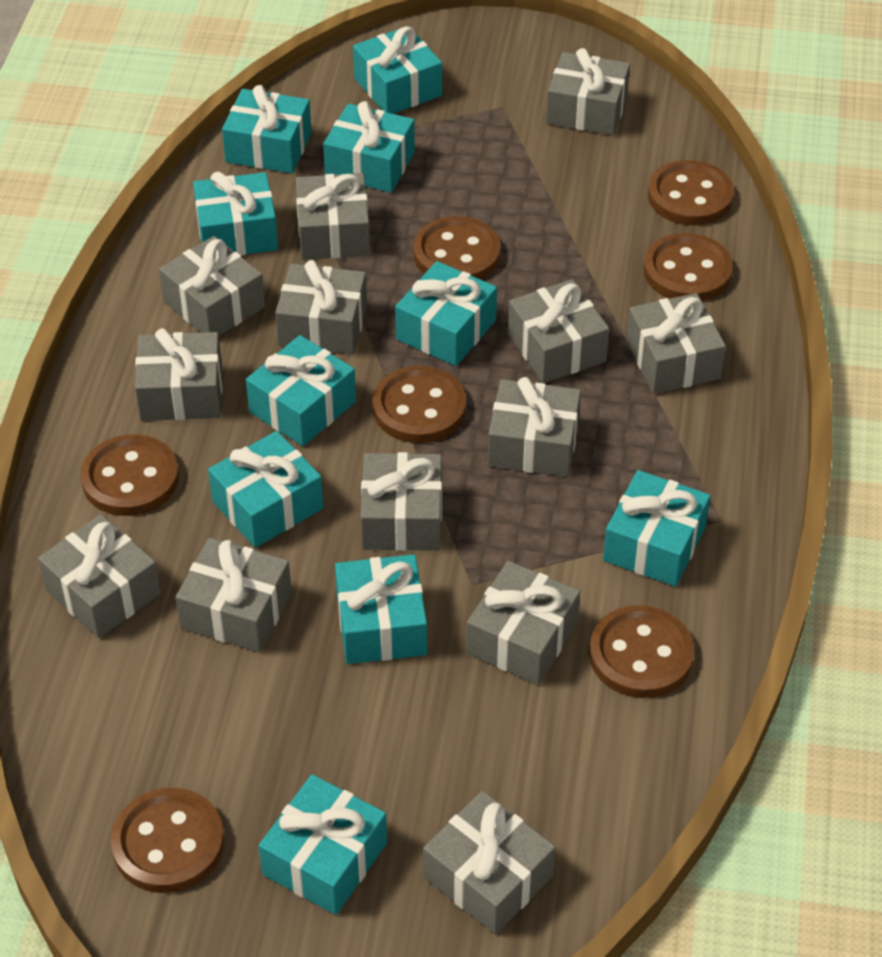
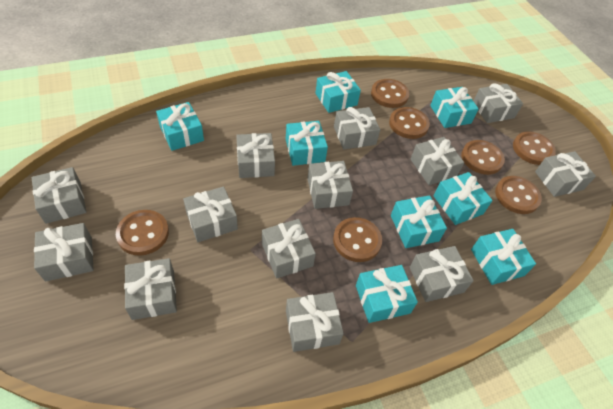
turquoise gift: [193,172,278,256] [208,431,323,548] [222,85,312,173] [246,335,356,446] [259,774,387,915] [323,101,415,193] [335,554,427,664] [353,26,442,114] [395,261,497,366] [603,470,711,587] = 10 -> [156,102,204,151] [286,121,328,166] [315,71,361,113] [356,265,418,323] [391,195,447,248] [430,87,479,128] [434,172,493,225] [471,229,536,285] = 8

